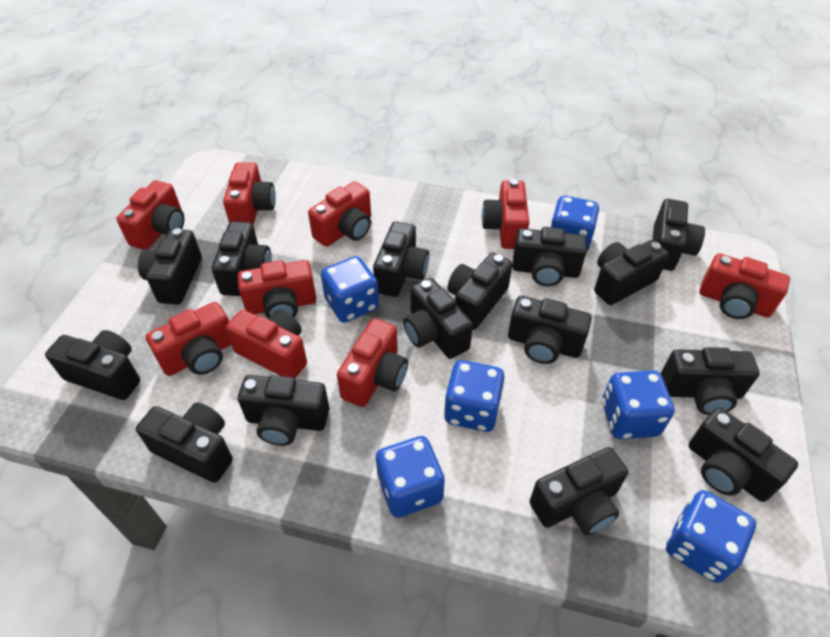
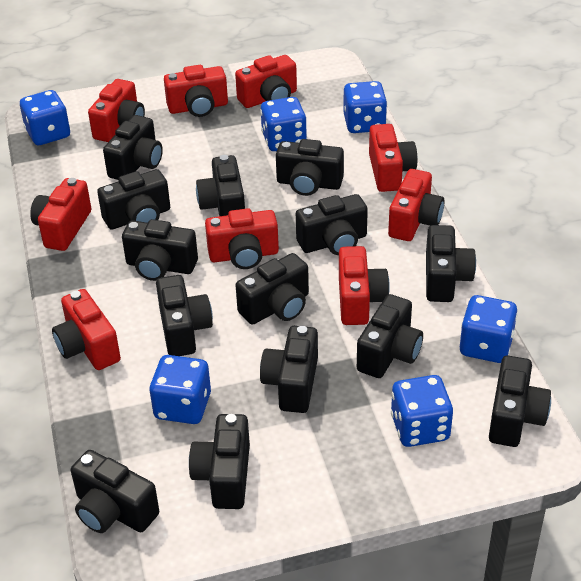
black camera: [45,330,140,400] [136,403,233,483] [138,228,202,305] [212,222,272,296] [238,375,329,446] [373,221,429,297] [403,278,473,359] [447,253,513,330] [508,296,592,364] [512,227,587,286] [529,447,628,535] [594,240,669,305] [652,199,705,271] [660,347,760,415] [688,408,798,502] = 15 -> [71,450,159,533] [97,169,170,230] [103,115,163,180] [122,219,198,281] [156,275,213,356] [189,414,250,509] [196,155,245,216] [236,253,309,325] [260,326,318,413] [276,139,344,196] [296,194,368,255] [357,294,423,378] [426,225,476,302] [489,355,551,447] = 14

